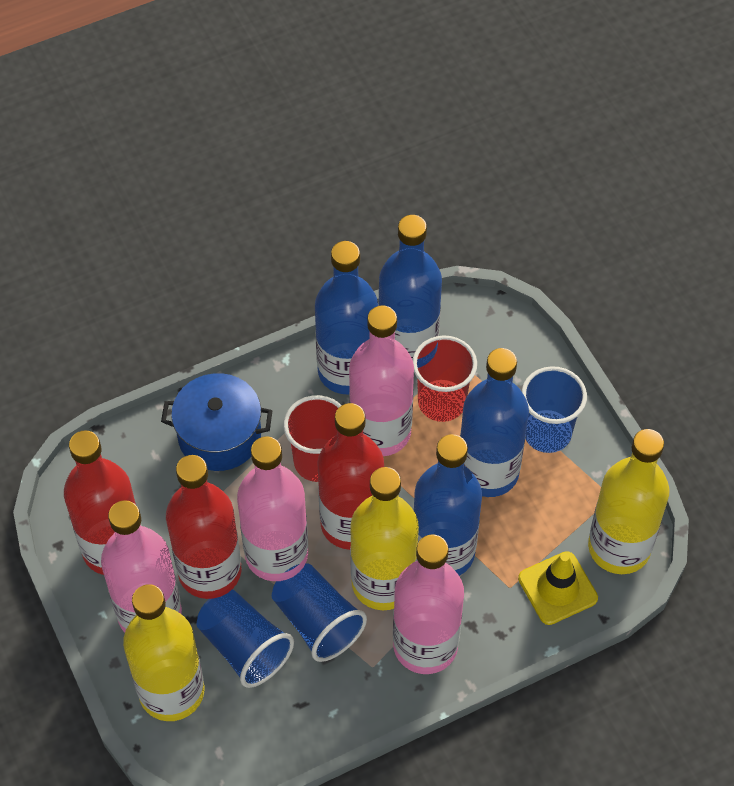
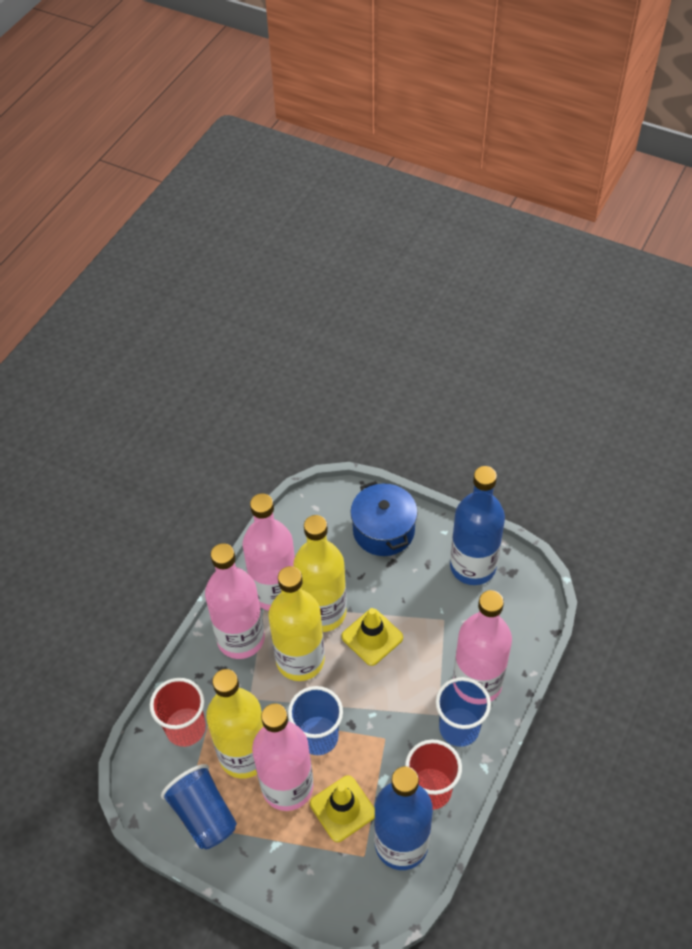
blue bottle: [315,241,378,394] [378,215,442,360] [414,434,482,576] [460,348,529,497] = 4 -> [374,766,433,870] [450,466,505,585] = 2
red bottle: [64,430,142,575] [166,455,241,599] [317,403,384,550] = 3 -> none = 0
yellow traffic cone: [518,551,598,625] = 1 -> [310,775,375,842] [341,608,403,666] = 2

